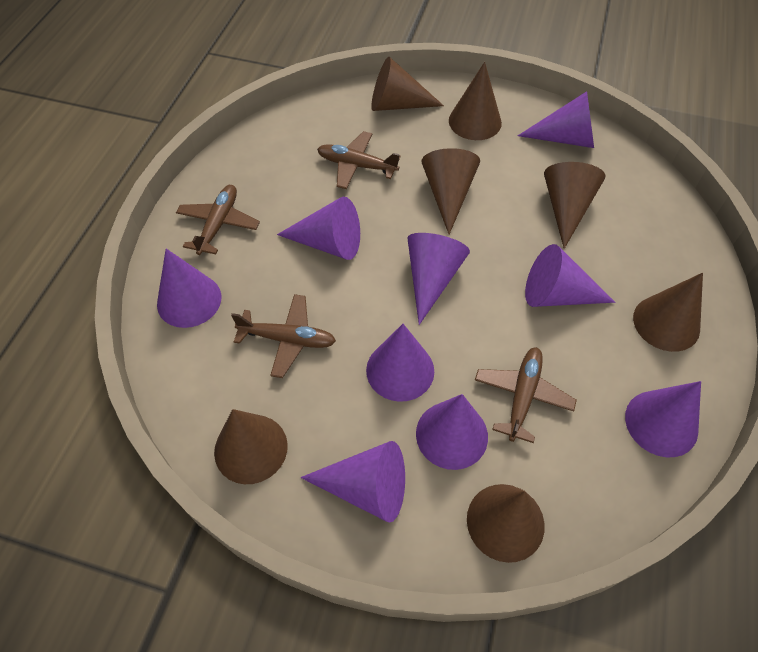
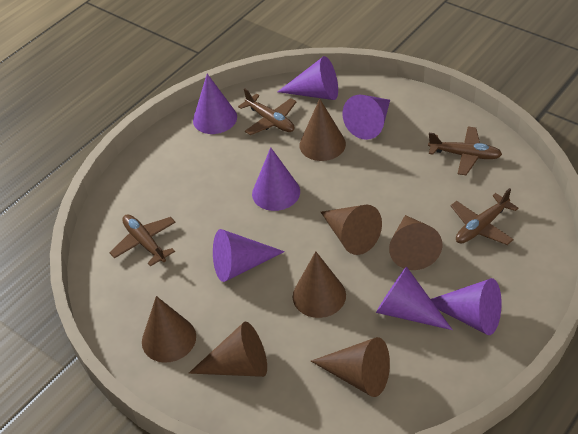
purple cone: [157,249,221,328] [277,197,360,260] [301,441,405,522] [366,324,434,402] [407,233,470,325] [416,394,488,470] [518,91,594,148] [525,244,615,307] [625,381,701,457] = 9 -> [193,74,237,134] [213,229,285,282] [252,147,300,211] [277,56,338,100] [342,95,390,140] [376,266,453,330] [431,278,502,335] = 7

